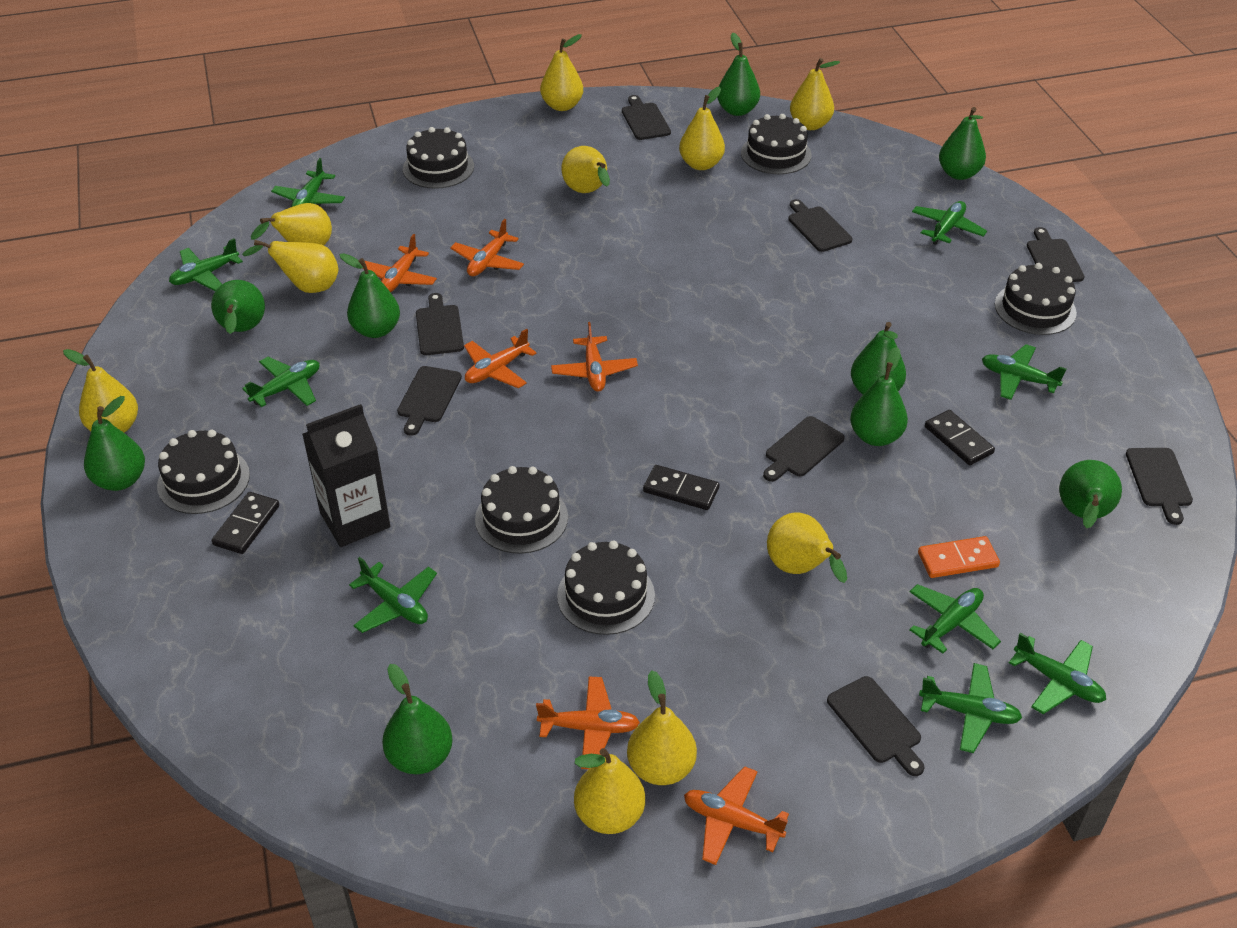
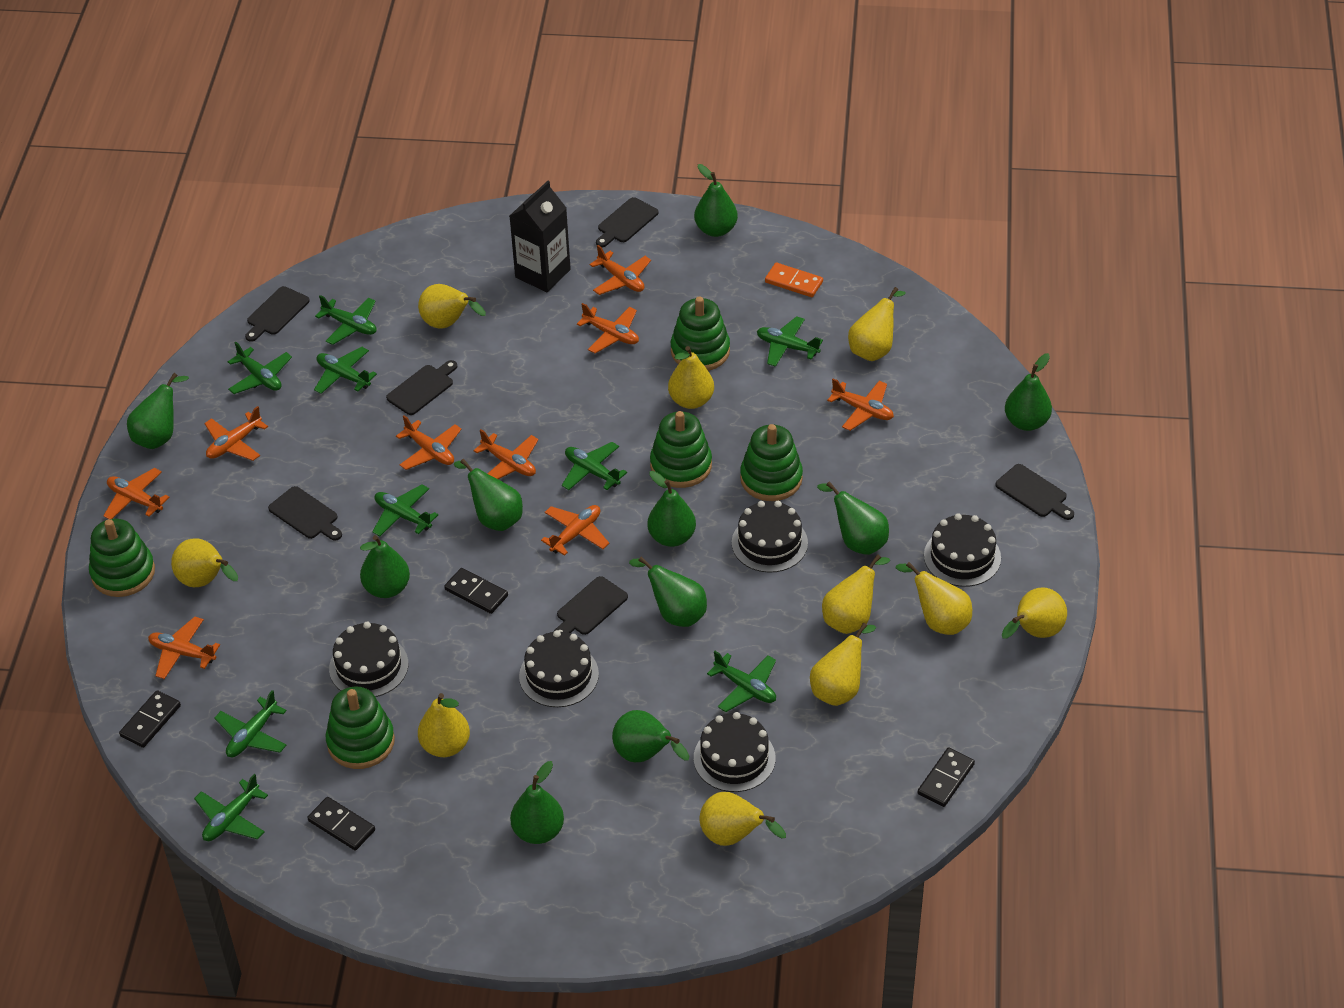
black cake: [157,430,250,514] [403,127,474,189] [475,466,568,554] [557,541,655,635] [741,114,812,174] [995,263,1077,335] = 6 -> [329,622,408,697] [519,630,599,707] [694,712,775,792] [732,501,808,573] [924,513,1001,587] = 5
black cutting board: [397,366,462,436] [416,293,464,355] [622,95,671,140] [763,416,845,482] [788,199,852,252] [827,676,924,776] [1027,227,1085,282] [1126,448,1193,525] = 8 -> [245,286,310,342] [268,486,342,541] [386,360,457,415] [553,576,628,635] [596,197,659,247] [995,464,1074,520] = 6
black domino: [212,492,279,554] [643,465,720,510] [925,410,995,465] = 3 -> [119,690,181,748] [307,797,375,850] [444,568,508,614] [918,747,975,807] = 4
green pear: [84,396,145,491] [211,280,265,334] [340,253,400,338] [382,664,453,774] [717,33,760,116] [850,347,908,446] [851,322,906,395] [939,107,986,180] [1059,460,1122,529] = 9 -> [127,373,189,449] [360,535,410,598] [454,459,523,531] [510,761,564,844] [612,710,689,762] [629,556,707,627] [647,471,696,547] [694,164,738,237] [817,481,889,555] [1005,353,1052,431] = 10
green stacking toy: none = 0 -> [89,519,155,597] [326,686,395,769] [650,411,712,488] [671,296,730,371] [740,424,803,501] = 5
orange plane: [362,234,437,292] [450,219,524,276] [464,329,537,388] [536,677,640,769] [551,322,638,392] [684,766,789,865] = 6 -> [103,468,170,519] [148,617,220,679] [204,406,268,461] [396,415,462,470] [474,429,539,479] [541,505,609,556] [577,303,639,353] [590,245,651,295] [827,378,894,431] = 9

